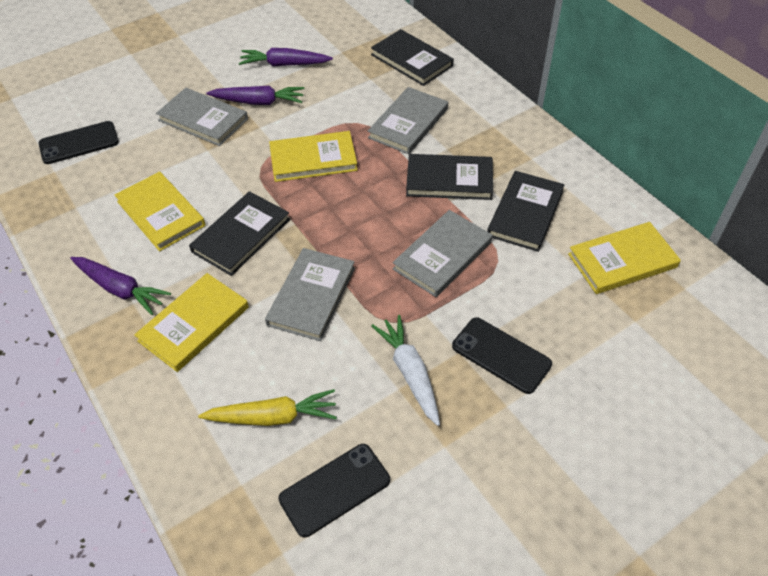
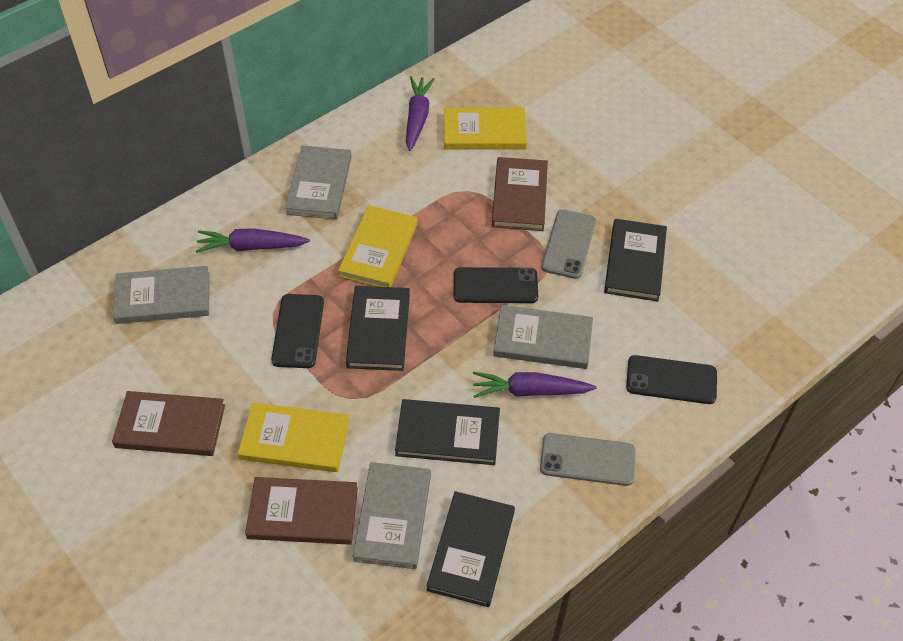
brown book: none = 0 -> [112,391,225,456] [245,477,358,545] [492,157,548,231] = 3
grey phone: none = 0 -> [540,433,636,486] [541,209,596,279] = 2
white carrot: [371,315,440,426] = 1 -> none = 0
yellow book: [115,171,206,251] [134,273,249,372] [269,131,358,182] [568,222,681,294] = 4 -> [238,402,350,472] [338,205,418,287] [444,108,527,150] = 3
yellow carrot: [198,389,337,426] = 1 -> none = 0

